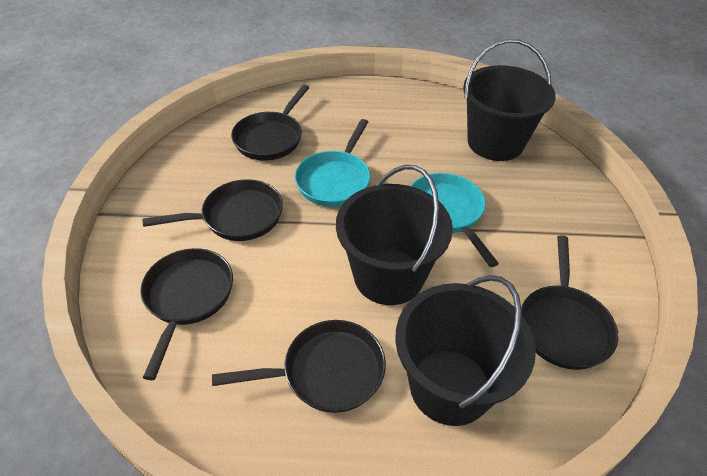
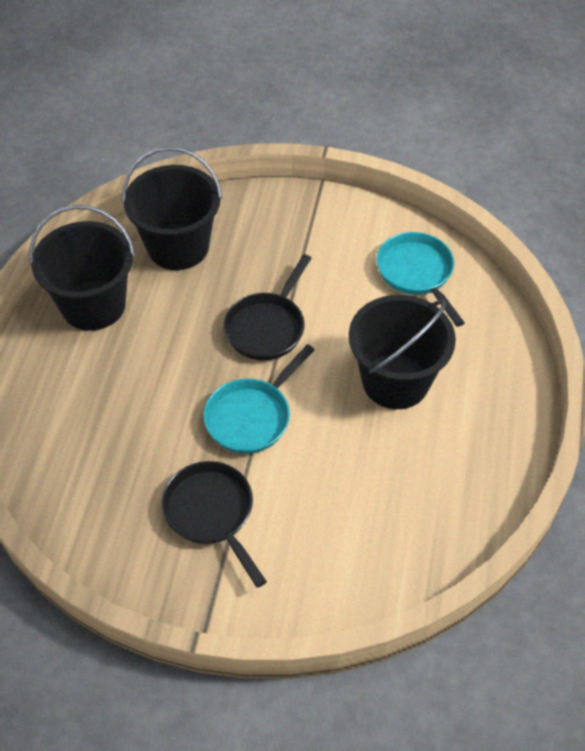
black pan: [140,248,233,380] [142,179,283,241] [212,320,386,413] [231,85,309,160] [521,235,619,370] = 5 -> [161,461,267,588] [223,254,312,360] = 2

